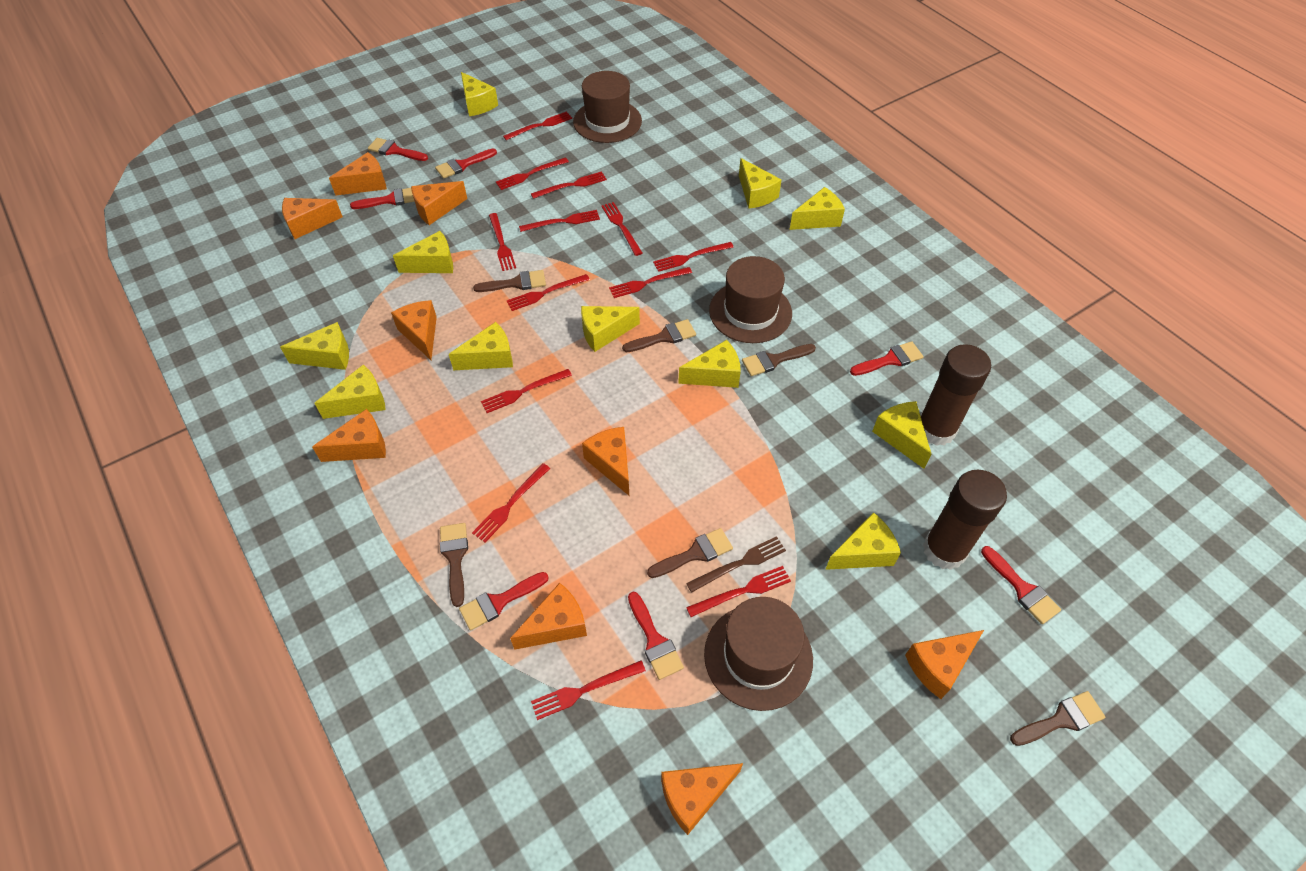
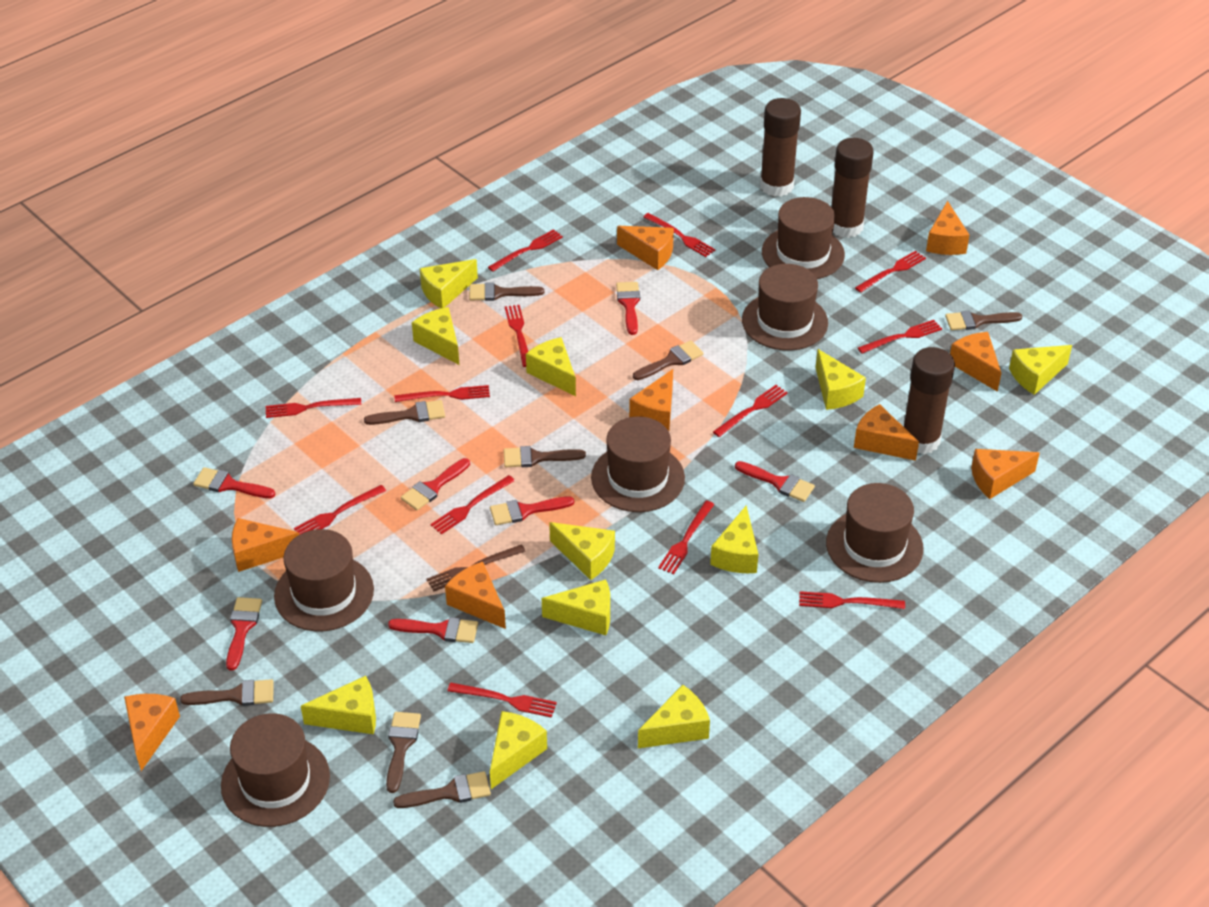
brown brush: [440,523,468,607] [473,270,546,292] [622,319,696,352] [647,528,733,578] [742,344,816,376] [1010,691,1106,746] = 6 -> [180,679,274,706] [364,400,445,425] [386,712,421,793] [393,771,491,808] [469,282,544,301] [503,446,586,467] [633,340,704,380] [945,311,1022,330] = 8
brown glue stick: [920,344,991,446] [923,470,1007,570] = 2 -> [760,98,801,197] [831,138,874,238] [903,347,955,454] = 3
brown hat: [573,71,642,143] [704,597,813,711] [709,256,792,343] = 3 -> [221,713,330,827] [274,529,374,631] [591,416,685,512] [742,264,828,351] [762,197,845,279] [826,483,924,583] = 6

